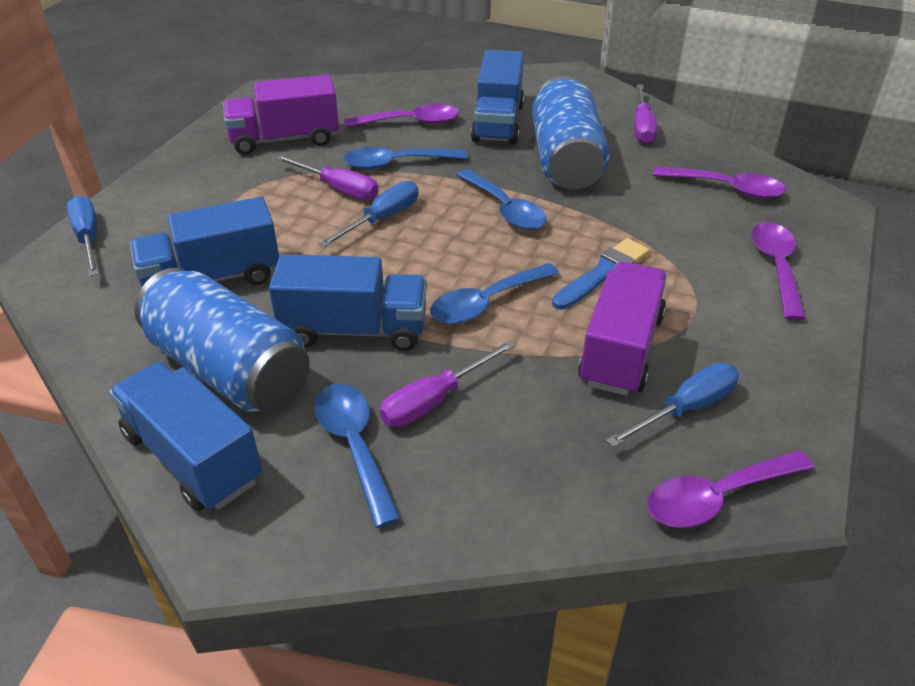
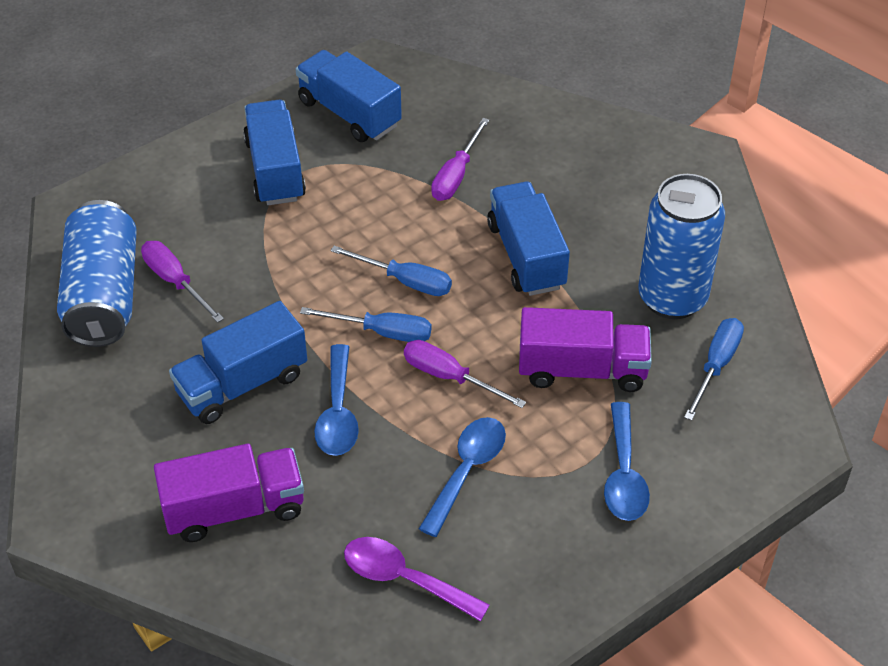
blue brush: [552,238,650,310] = 1 -> none = 0
blue spoon: [314,384,401,528] [343,147,467,170] [430,263,560,324] [457,169,547,230] = 4 -> [314,344,359,456] [419,417,506,537] [604,402,650,521] = 3
purple spoon: [344,104,460,128] [647,450,814,528] [653,166,786,199] [751,222,806,321] = 4 -> [344,537,490,622] = 1

